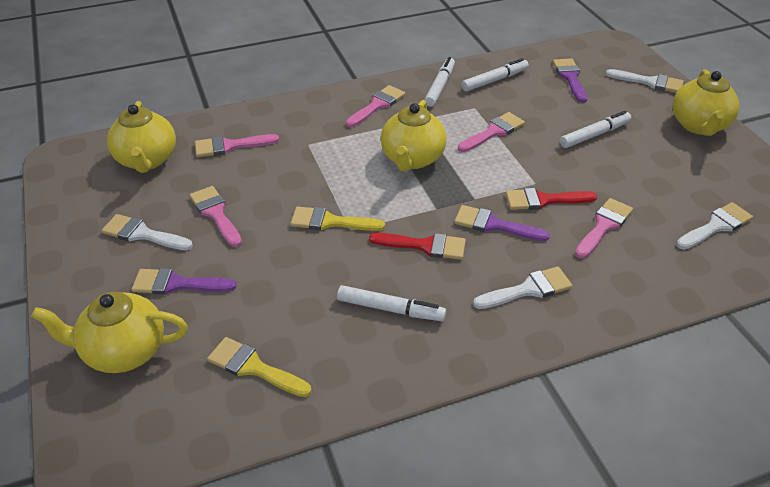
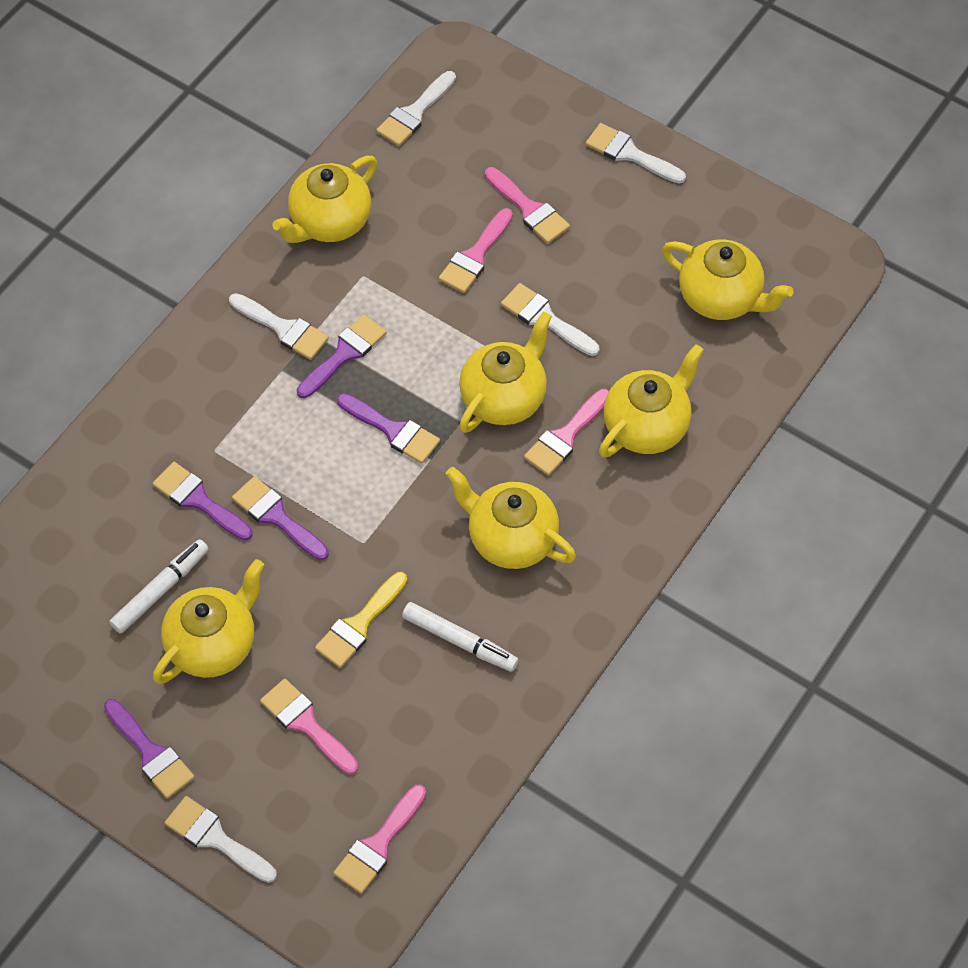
purple brush: [132,268,237,295] [454,205,550,241] [553,58,587,103] = 3 -> [104,699,195,799] [153,462,253,541] [232,476,329,560] [297,314,386,398] [337,393,440,464] = 5
red brush: [369,233,466,260] [506,188,597,210] = 2 -> none = 0
white brush: [101,214,193,250] [473,266,573,309] [606,69,684,93] [676,202,753,250] = 4 -> [165,796,277,883] [229,293,329,360] [376,71,456,146] [501,283,599,356] [585,123,686,184] = 5
white marker: [337,285,446,321] [425,57,455,107] [461,58,529,92] [560,111,631,148] = 4 -> [109,539,209,634] [402,602,519,672] = 2
yellow brush: [207,337,312,397] [290,206,385,231] = 2 -> [315,572,407,668] = 1
yellow teapot: [31,292,188,373] [107,101,176,173] [381,100,447,172] [672,69,739,136] = 4 -> [153,559,264,684] [272,156,377,243] [446,467,576,569] [459,312,552,433] [599,344,704,457] [662,239,793,320] = 6

